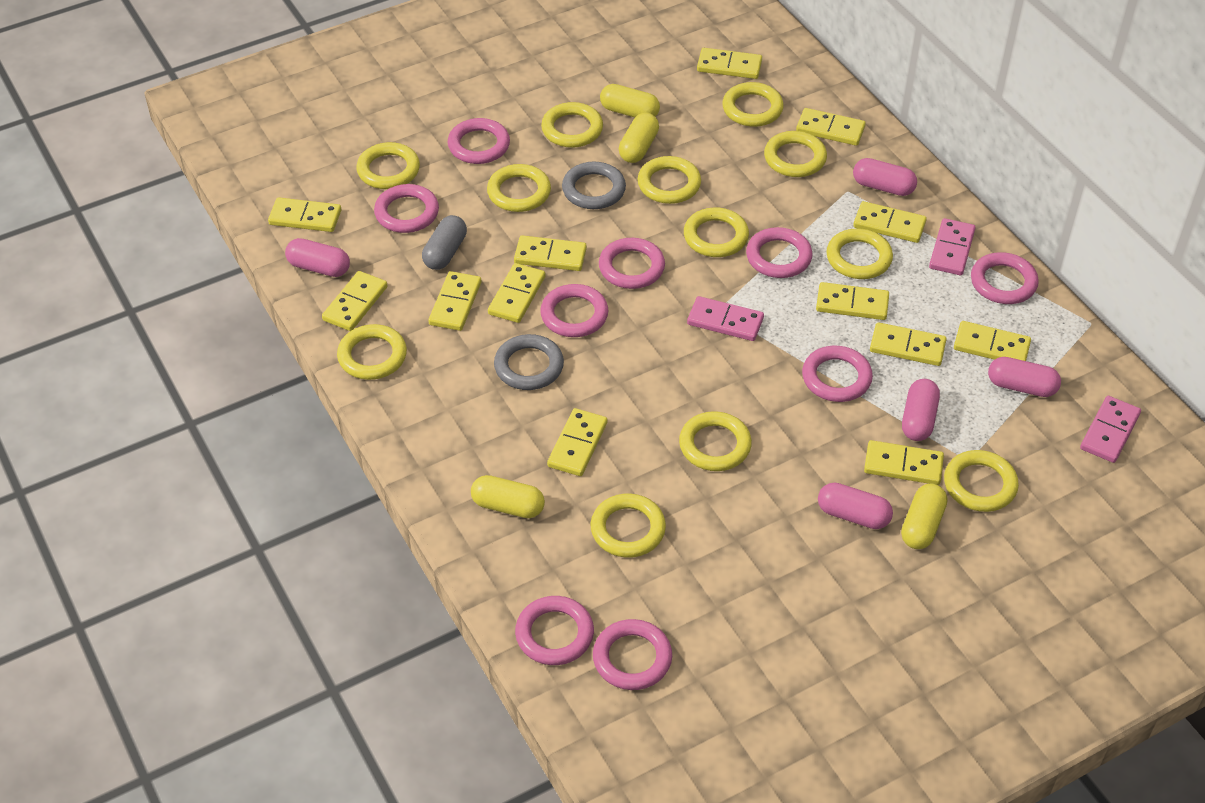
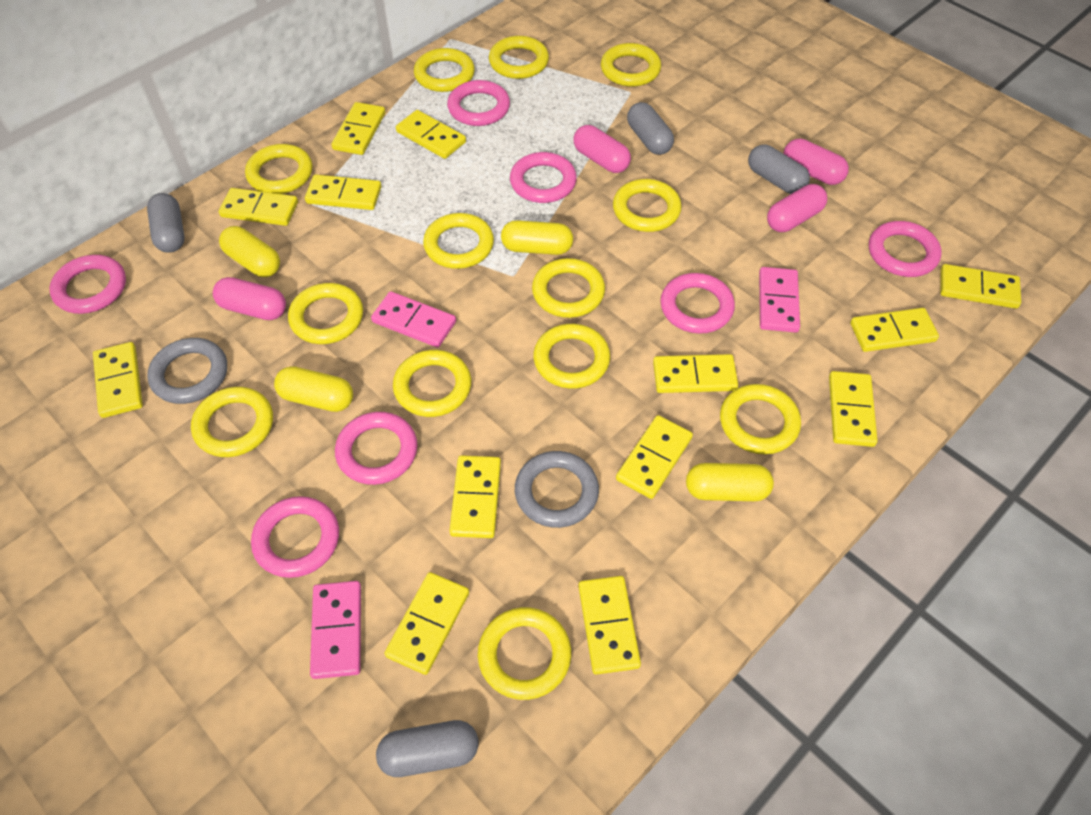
grey capsule: [422,215,467,270] = 1 -> [147,193,184,253] [376,720,478,777] [627,102,674,155] [748,145,810,194] = 4
pink capsule: [285,238,350,277] [818,483,893,529] [853,158,917,196] [902,379,940,441] [988,357,1061,397] = 5 -> [213,277,286,320] [573,125,631,173] [767,184,827,232] [784,139,849,185] = 4
pink ring: [374,184,439,233] [448,118,510,164] [515,596,594,665] [540,284,608,337] [593,619,672,690] [599,238,665,289] [746,227,812,278] [802,346,873,402] [971,252,1039,304] = 9 -> [49,255,126,314] [251,496,339,578] [335,412,417,485] [447,80,510,126] [510,152,577,203] [660,273,735,334] [869,221,942,277] = 7
yellow ring: [337,324,407,380] [356,142,420,189] [487,164,551,212] [541,102,603,148] [591,493,666,558] [638,156,701,204] [679,411,752,471] [684,207,749,257] [722,82,784,127] [764,131,827,177] [826,228,893,279] [944,450,1019,512] = 12 -> [191,387,273,457] [245,144,312,194] [288,283,363,344] [393,350,471,417] [414,48,475,92] [423,213,494,269] [478,607,571,700] [489,36,549,79] [532,258,605,318] [533,324,610,389] [601,43,661,87] [613,179,682,232] [720,384,801,455] = 13

